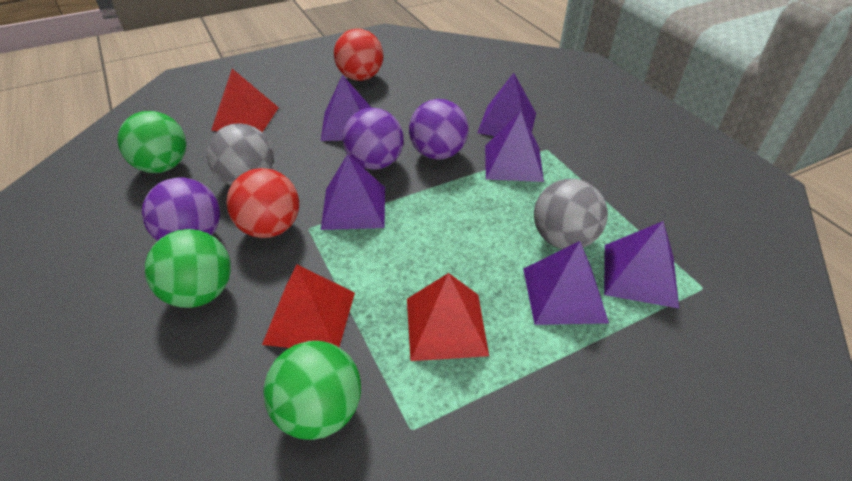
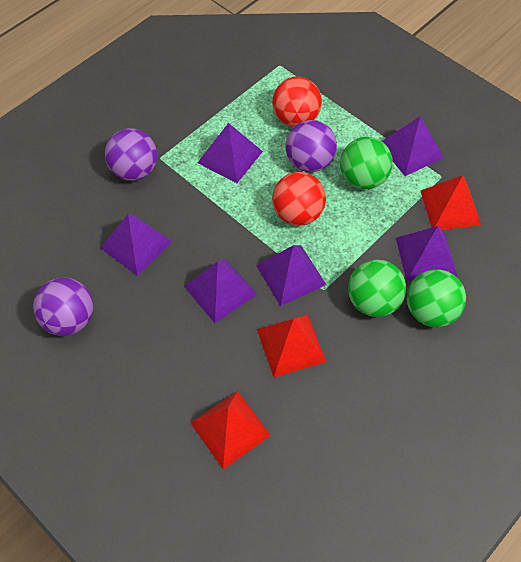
grey ball: [207,123,274,185] [534,179,608,249] = 2 -> none = 0

